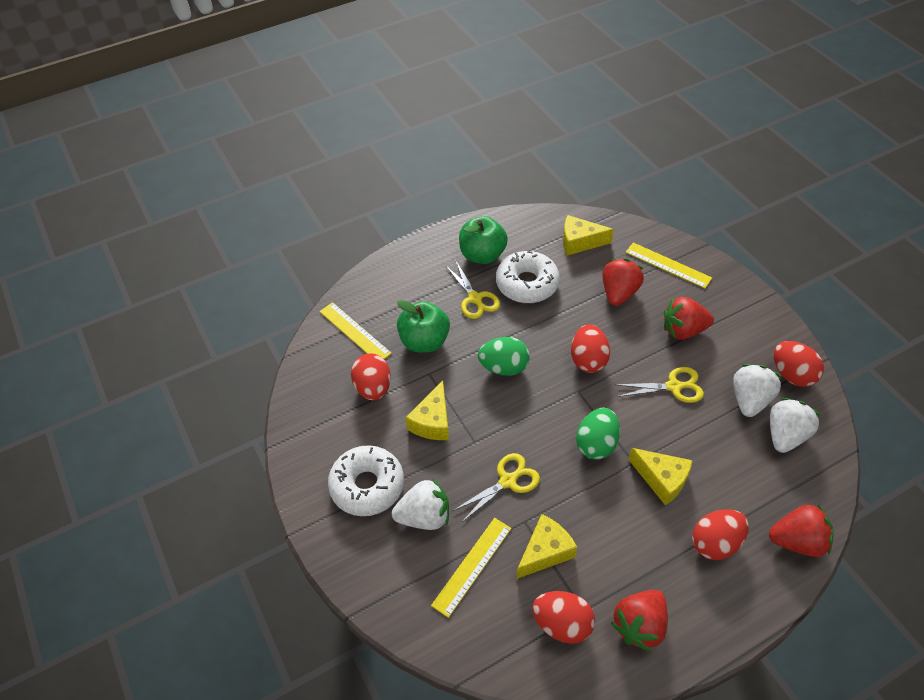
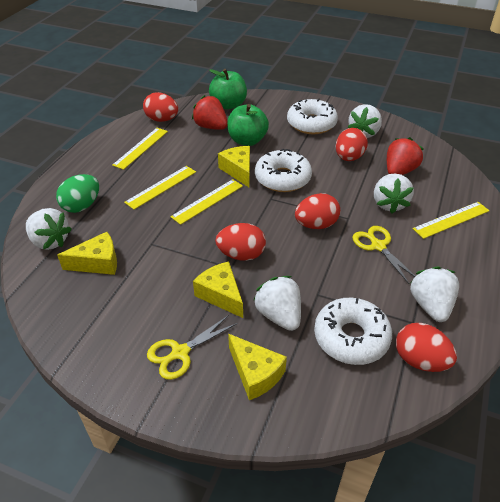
green egg: [478,337,530,376] [576,408,620,460] = 2 -> [56,174,99,213] = 1
red strawberry: [602,259,644,306] [611,590,668,652] [664,297,714,340] [769,504,834,557] = 4 -> [192,95,228,130] [387,137,424,175] = 2
white donut: [328,445,404,516] [496,251,560,303] = 2 -> [255,148,312,192] [287,99,338,134] [314,298,392,365] = 3
white strawberry: [392,478,449,530] [733,364,781,417] [770,398,821,453] = 3 -> [26,208,72,250] [253,276,301,331] [348,104,382,138] [374,174,414,214] [410,267,459,322] = 5
yellow ruler: [319,302,392,359] [431,518,511,618] [626,242,712,288] = 3 -> [112,128,168,170] [124,166,196,210] [170,179,243,225] [413,202,490,239] = 4
yellow scissors: [445,261,500,319] [453,453,540,522] [614,367,704,403] = 3 -> [147,315,238,380] [352,226,415,284] = 2

